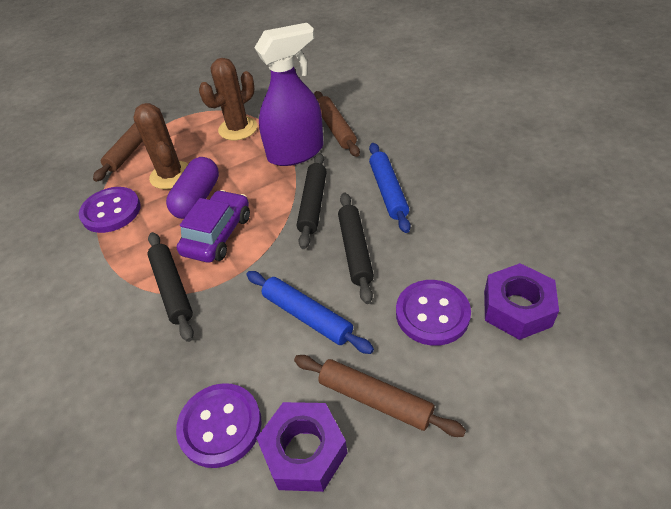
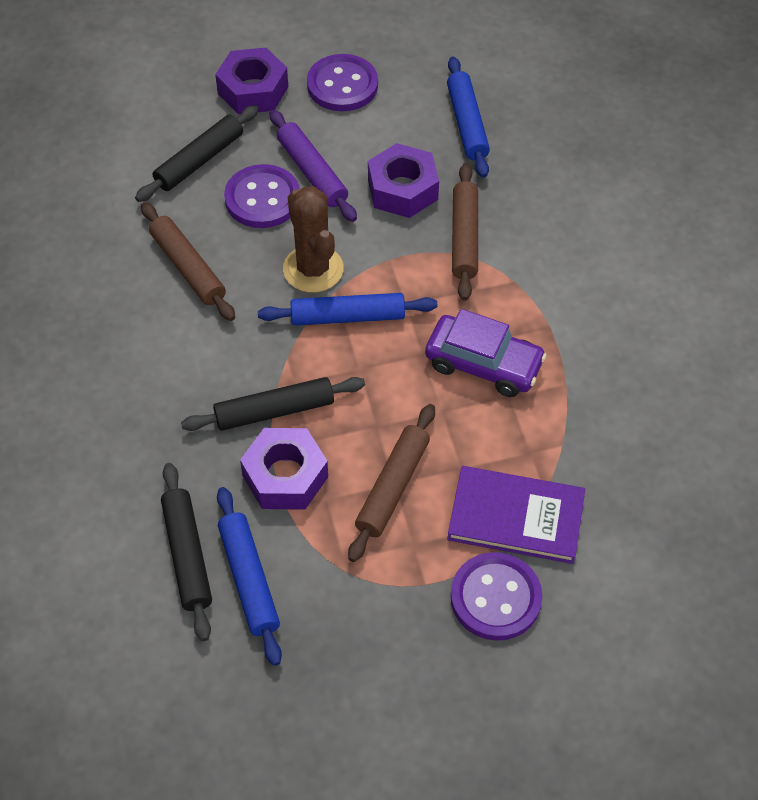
blue rolling pin: [246,271,374,354] [369,143,411,233] = 2 -> [217,487,282,666] [258,293,437,326] [447,56,490,178] = 3
brown cactus: [133,103,188,189] [199,58,257,140] = 2 -> [283,186,344,293] = 1
purple book: none = 0 -> [447,466,585,564] = 1
purple capsule: [166,157,219,219] = 1 -> none = 0
purple nut: [256,402,347,492] [484,263,559,340] = 2 -> [215,48,288,114] [240,428,328,510] [368,143,439,218] = 3
purple rolling pin: none = 0 -> [270,110,357,222] = 1
purple spray bottle: [254,23,323,166] = 1 -> none = 0

